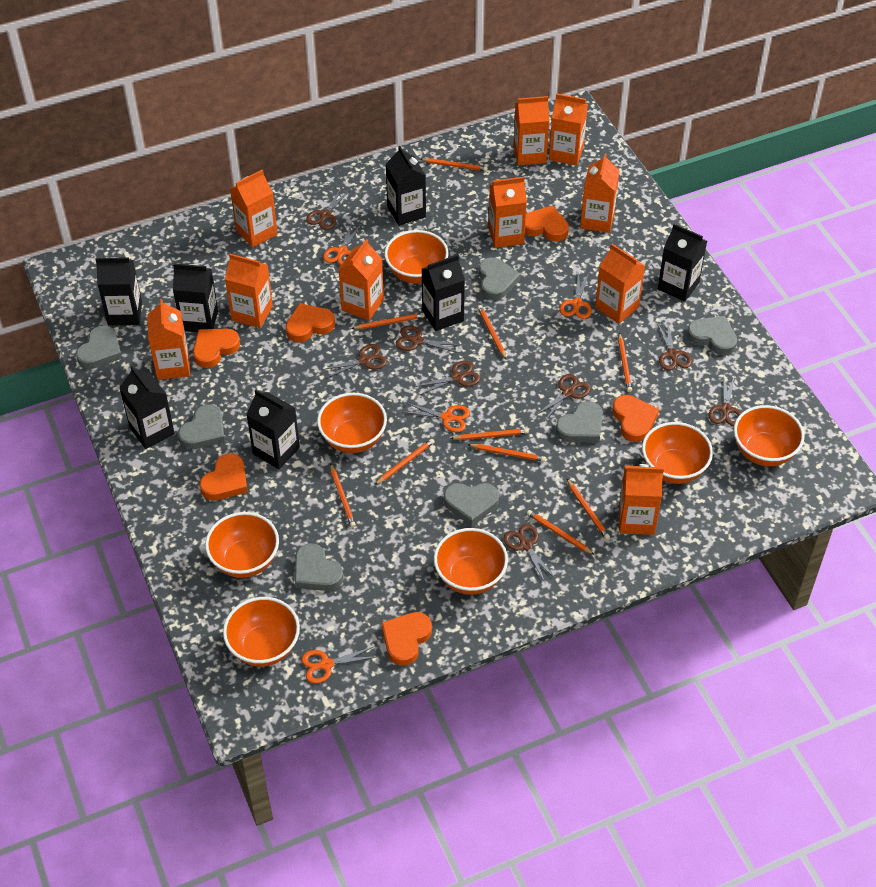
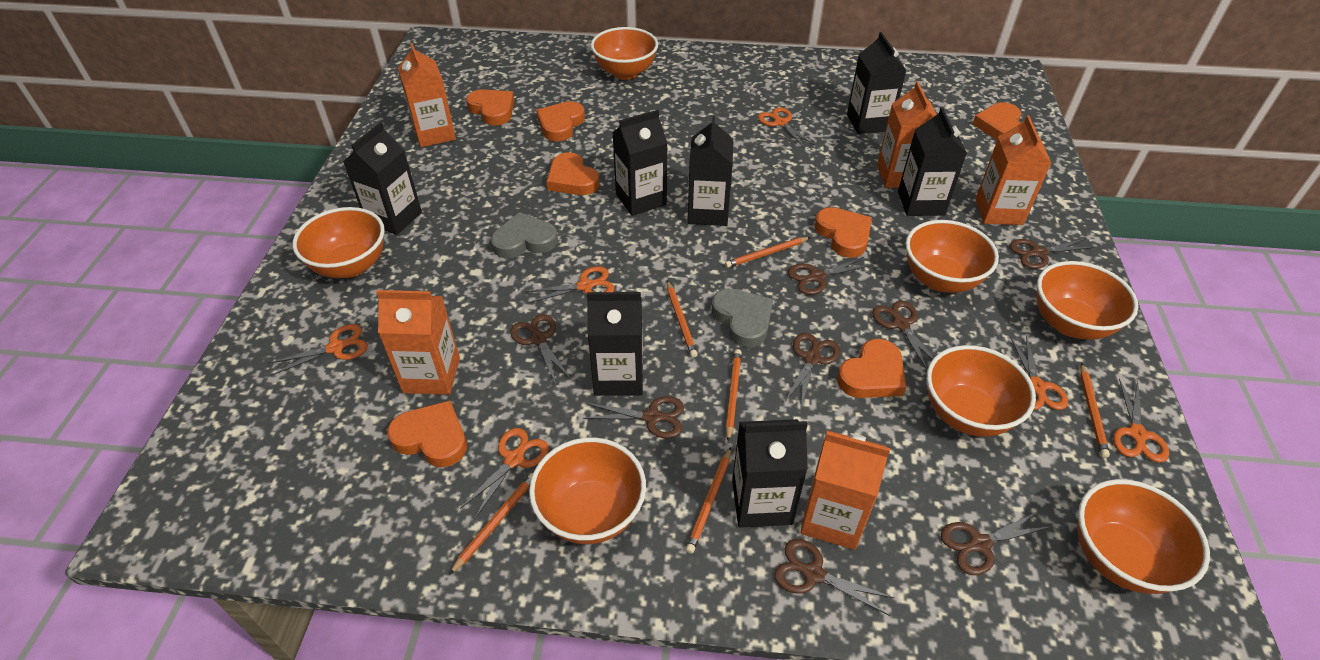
grey heart: [76,325,122,369] [178,404,225,449] [295,543,344,591] [444,483,499,526] [479,257,521,300] [556,401,603,442] [687,316,737,355] = 7 -> [491,212,558,258] [711,289,773,347] = 2
orange carton: [147,299,190,380] [225,254,273,328] [230,170,278,248] [339,239,384,320] [488,177,527,248] [513,96,550,165] [549,94,588,166] [580,154,620,233] [595,244,645,324] [619,464,664,535] = 10 -> [376,290,460,395] [398,43,456,147] [800,430,890,550] [877,81,937,188] [975,115,1051,225] = 5
orange heart: [193,329,240,368] [200,453,248,500] [285,303,335,342] [381,612,432,666] [525,205,569,241] [612,395,659,442] = 6 -> [387,401,467,467] [466,89,514,126] [536,101,585,141] [546,152,599,195] [815,207,872,258] [837,339,906,398] [973,102,1021,140] = 7
orange pencil: [330,463,356,528] [351,313,425,329] [375,439,434,485] [420,158,488,171] [450,428,529,440] [467,444,546,462] [477,305,507,360] [527,510,595,555] [567,479,610,540] [618,333,632,392] = 10 -> [449,473,533,575] [667,281,698,358] [686,447,731,554] [725,237,811,268] [726,349,742,442] [1080,363,1110,458] = 6
orange scissors: [301,646,376,684] [323,223,362,265] [403,403,470,432] [560,273,592,319] = 4 -> [268,324,368,376] [460,428,549,518] [525,266,615,303] [758,107,814,148] [1010,335,1068,410] [1113,378,1169,463] = 6

